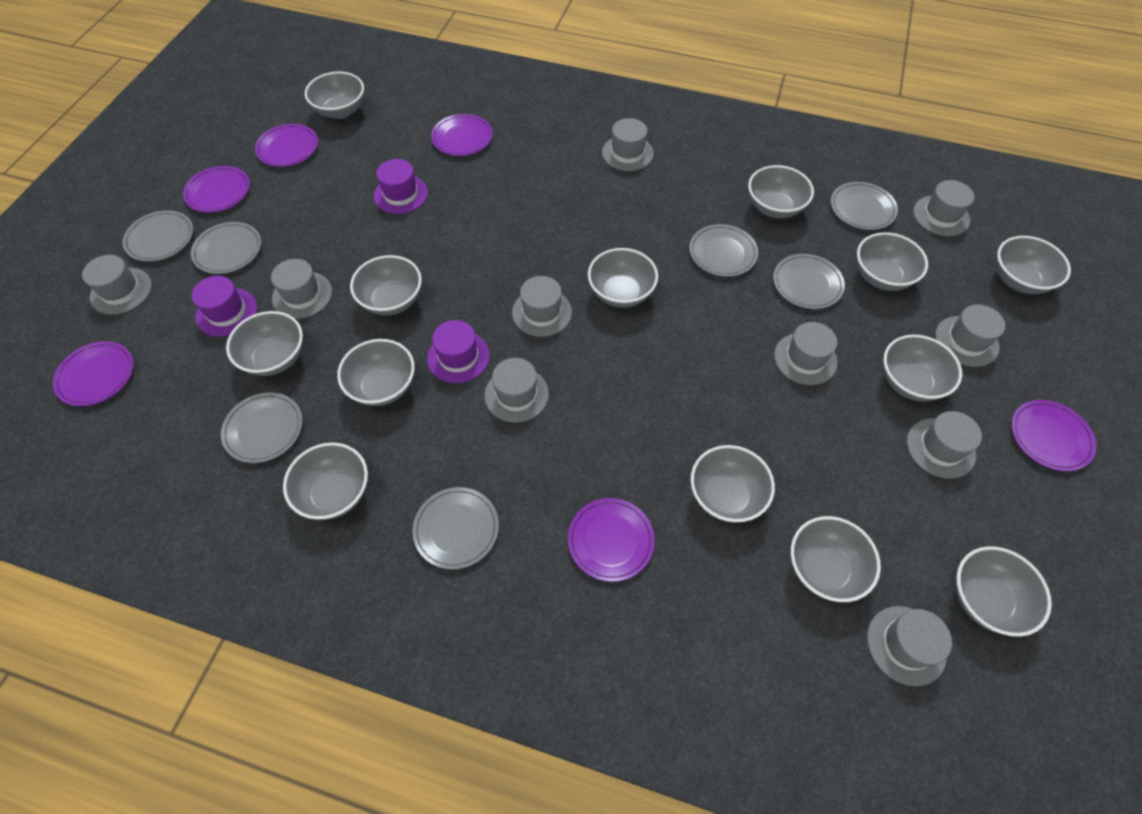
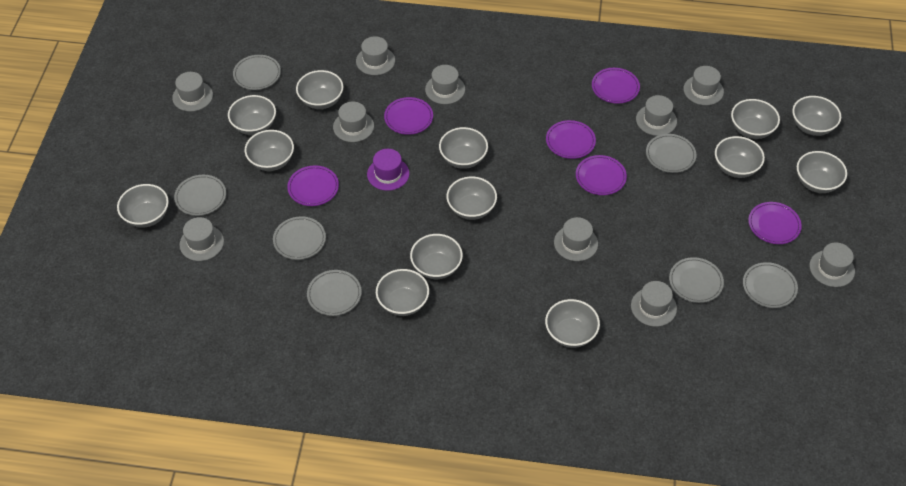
purple hat: [192,276,257,337] [374,159,428,214] [427,320,490,383] = 3 -> [367,149,409,191] = 1

